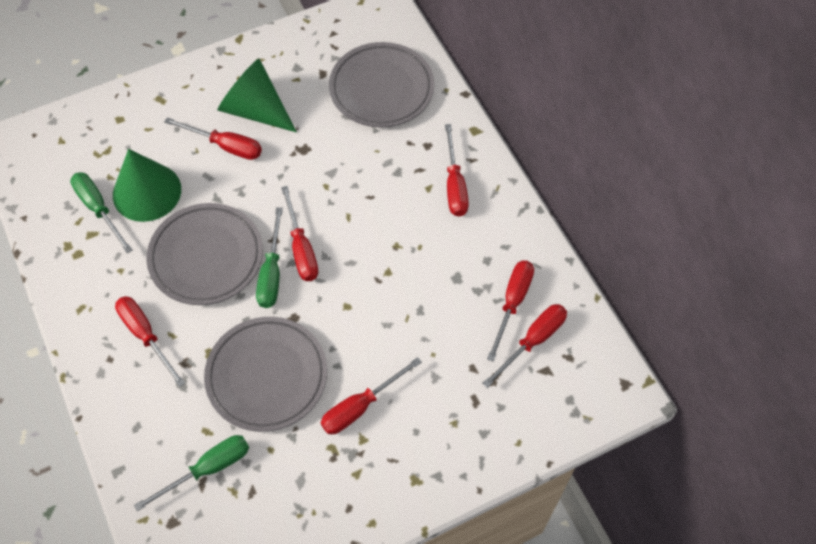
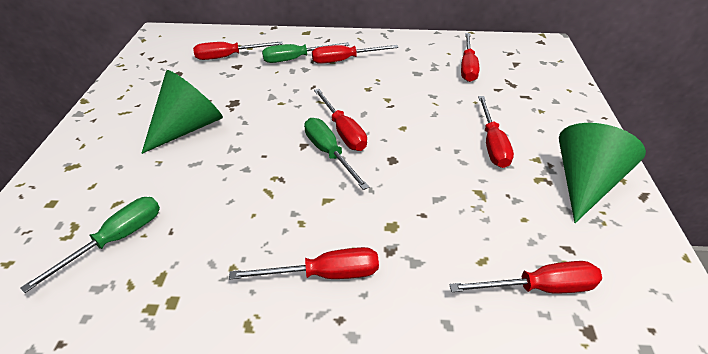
grey plate: [147,203,263,305] [204,317,327,432] [329,42,434,127] = 3 -> none = 0

